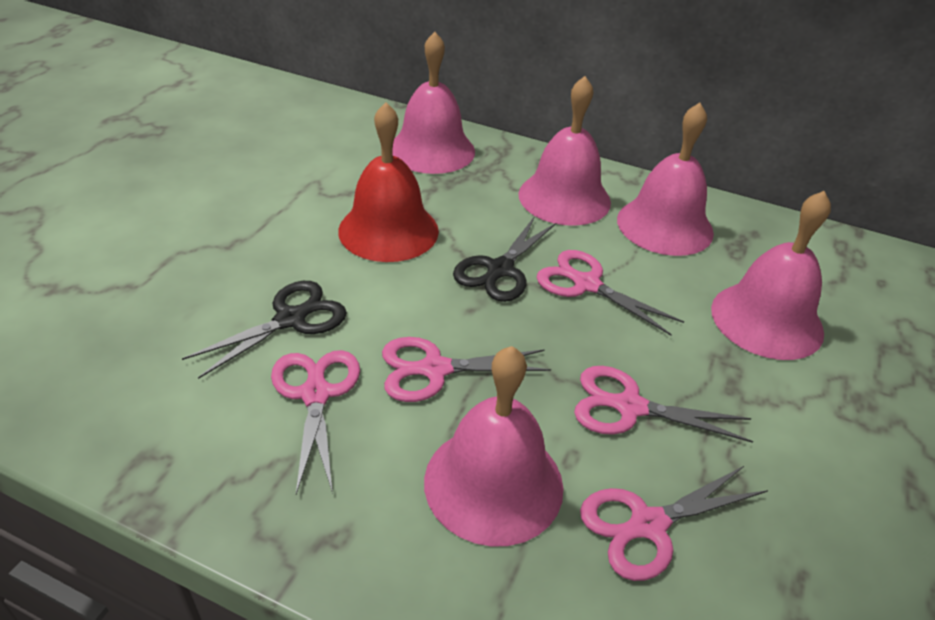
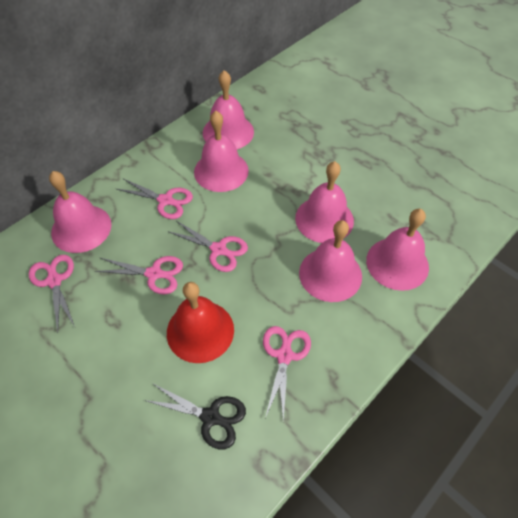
black scissors: [182,281,347,379] [453,216,556,302] = 2 -> [144,383,246,449] = 1
pink bell: [392,32,475,174] [424,346,564,547] [518,76,611,226] [617,103,714,256] [711,191,831,360] = 5 -> [49,171,112,253] [194,111,249,192] [203,70,254,149] [295,161,354,243] [299,220,362,302] [366,209,429,291] = 6

